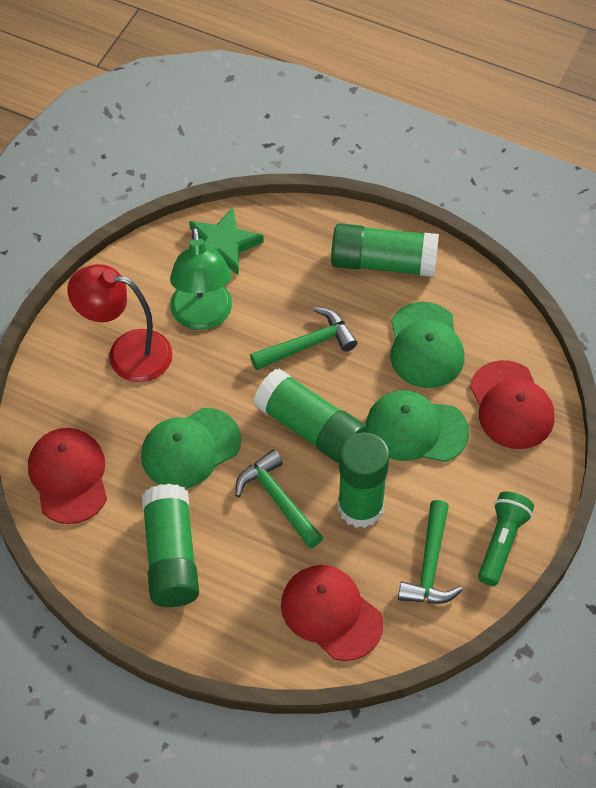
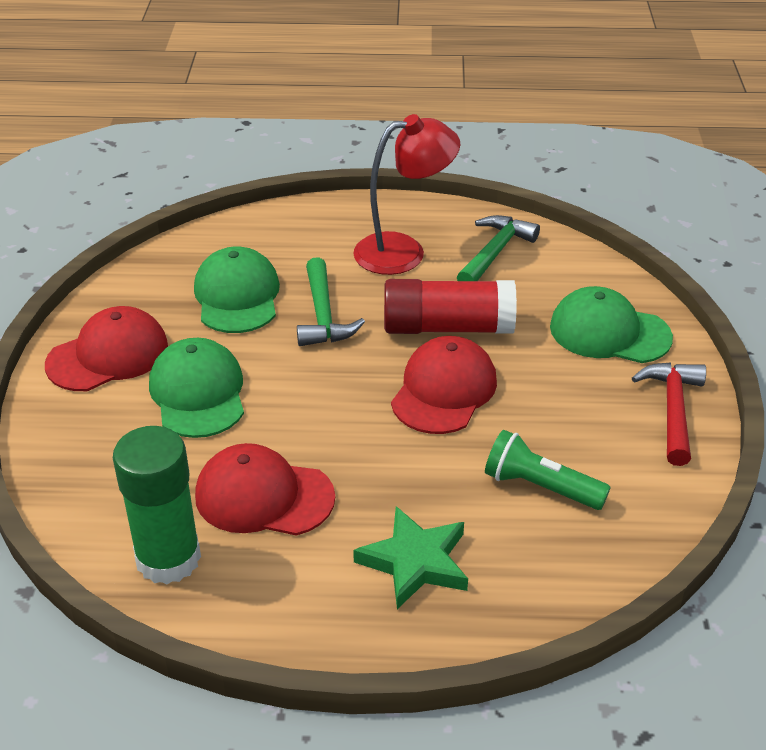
green glue stick: [142,484,199,607] [254,369,367,463] [331,223,439,277] [338,432,390,528] = 4 -> [113,426,201,585] = 1
green hammer: [235,450,323,549] [250,307,357,370] [398,500,463,604] = 3 -> [297,257,365,346] [457,215,540,281] = 2
green lamp: [170,227,232,330] = 1 -> none = 0
red glue stick: none = 0 -> [384,279,517,334] = 1
red hammer: none = 0 -> [632,362,706,466] = 1

